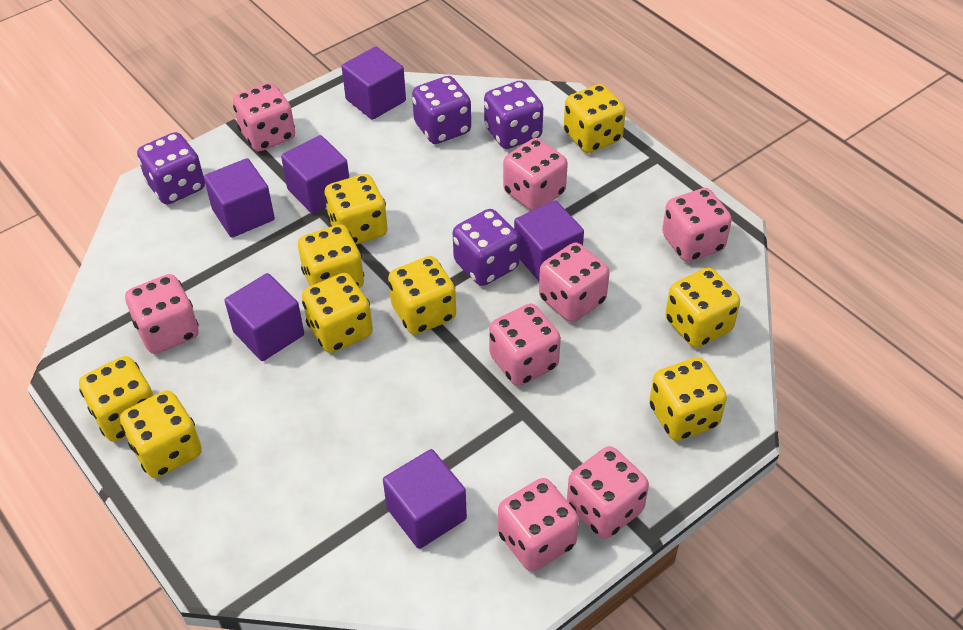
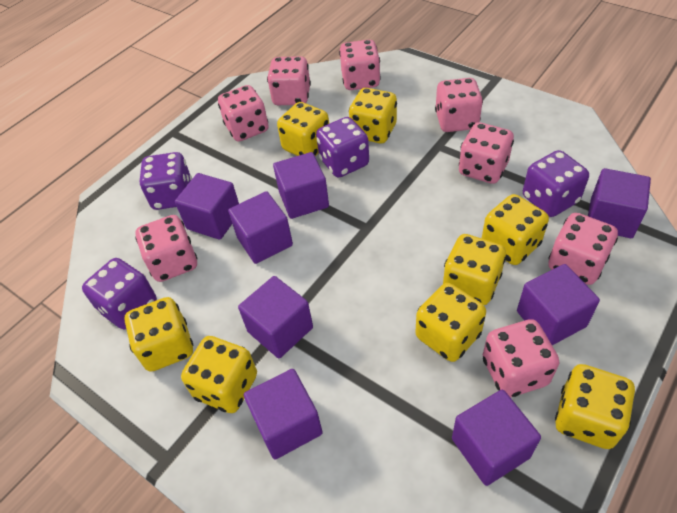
purple cube: [204,158,275,237] [225,273,304,361] [281,135,349,214] [342,47,406,120] [383,449,467,549] [514,200,584,281] = 6 -> [175,173,239,240] [228,191,293,264] [238,276,313,358] [244,369,323,459] [273,152,329,219] [452,390,541,486] [517,264,600,345] [588,168,651,238] = 8
yellow dice: [79,356,154,442] [120,390,202,478] [298,225,364,288] [302,273,373,353] [324,174,388,244] [388,256,456,335] [564,84,626,153] [649,357,727,441] [665,268,740,348] = 9 -> [124,297,193,372] [181,336,257,413] [277,102,329,156] [349,88,397,143] [416,283,486,362] [443,234,506,305] [482,194,549,265] [555,364,635,449] = 8

